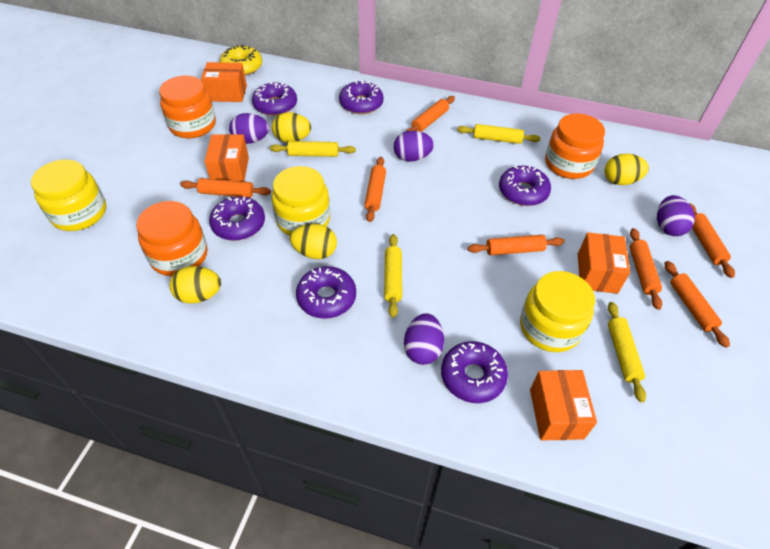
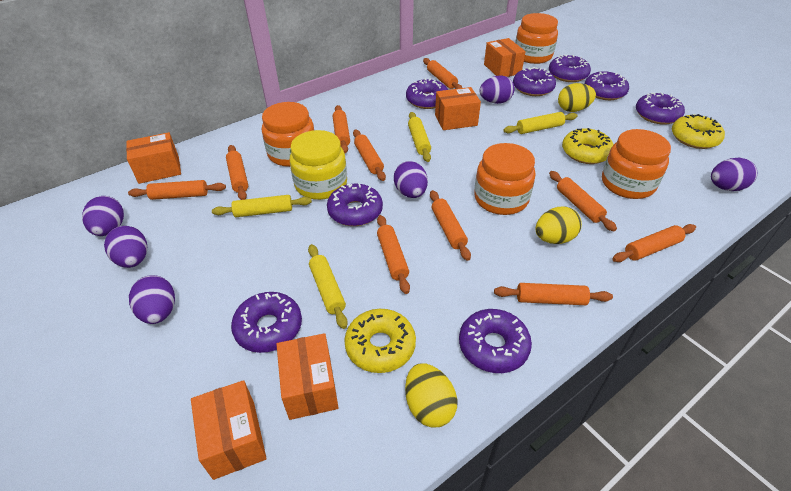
orange box: [201,62,247,102] [204,134,249,182] [530,370,597,440] [578,232,630,294] = 4 -> [126,132,181,184] [191,380,267,480] [276,333,339,420] [435,87,481,130] [484,38,526,77] = 5
orange jar: [136,201,207,276] [159,76,216,138] [545,113,605,179] = 3 -> [262,102,314,167] [474,143,536,215] [515,13,558,64] [602,129,671,199] = 4
orange rolling pin: [180,178,271,198] [365,157,386,222] [406,96,455,132] [468,235,565,255] [630,228,662,310] [664,261,730,348] [689,203,735,278] = 7 -> [128,180,226,200] [226,145,248,200] [333,105,350,153] [353,130,386,181] [377,215,410,294] [423,58,462,89] [430,190,471,261] [494,283,613,305] [549,171,617,231] [612,224,696,262] = 10
purple donut: [209,197,265,241] [252,82,297,116] [296,266,356,319] [339,81,384,114] [441,341,508,403] [499,165,551,206] = 6 -> [231,292,302,353] [327,184,383,226] [406,78,448,109] [459,309,532,373] [513,67,556,96] [549,55,591,82] [585,71,629,100] [636,93,685,125] = 8
purple egg: [229,113,269,144] [394,130,434,162] [404,313,444,365] [657,195,695,236] = 4 -> [82,196,124,236] [104,226,147,268] [129,275,175,324] [394,161,428,198] [479,76,515,104] [711,158,757,191] = 6
yellow donut: [219,45,262,76] = 1 -> [344,309,416,373] [562,128,613,164] [672,114,725,149] = 3
yellow egg: [169,266,221,304] [272,112,311,143] [290,224,337,259] [604,154,649,185] = 4 -> [405,363,458,428] [535,207,582,244] [558,83,596,112] = 3
yellow jar: [31,159,106,231] [271,166,330,236] [520,271,595,352] = 3 -> [290,130,347,200] = 1

